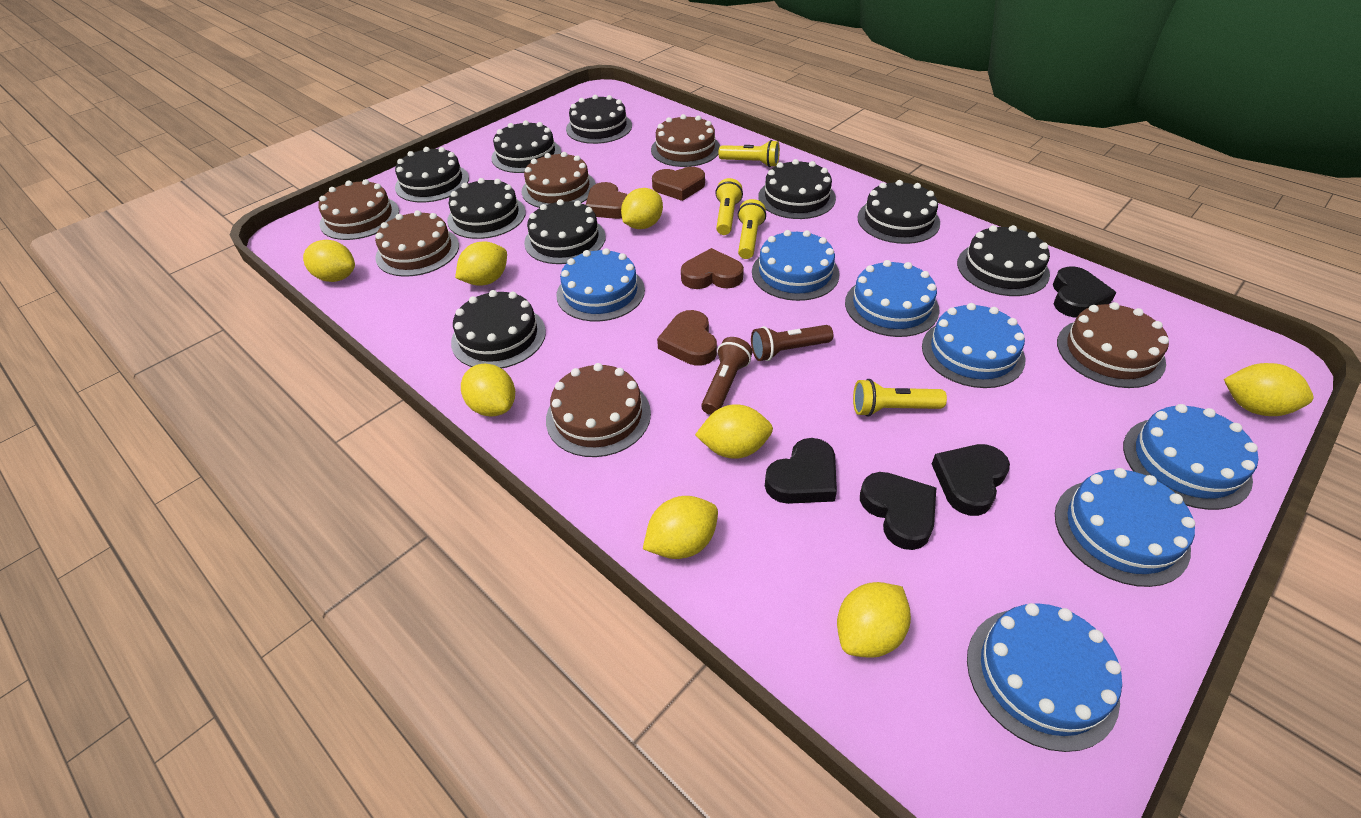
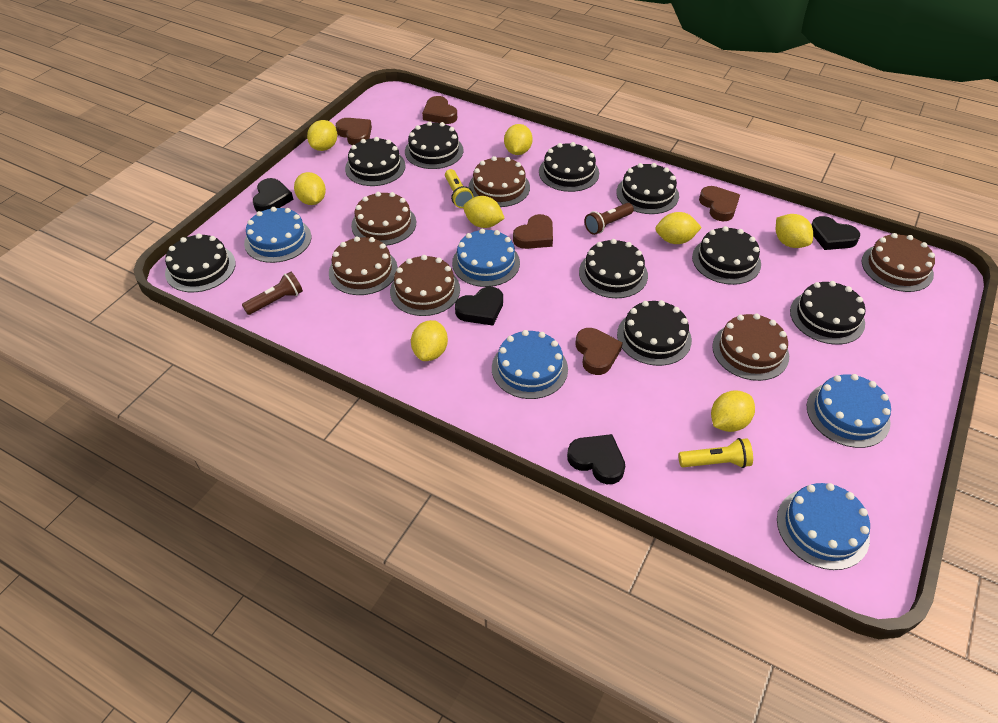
blue cake: [557,248,645,321] [752,230,840,301] [845,260,940,337] [922,303,1025,388] [967,603,1122,752] [1055,468,1195,587] [1123,404,1258,510] = 7 -> [244,207,311,263] [452,229,520,287] [492,330,568,399] [777,483,870,570] [807,374,891,448] = 5
brown heart: [586,182,628,219] [652,167,705,201] [657,310,717,366] [681,248,744,289] = 4 -> [336,118,372,145] [422,96,457,124] [513,214,553,249] [576,328,623,375] [699,186,740,221] = 5
yellow flashlight: [715,178,743,235] [718,140,780,167] [738,199,766,259] [853,379,947,417] = 4 -> [445,169,474,208] [678,438,753,468] = 2

